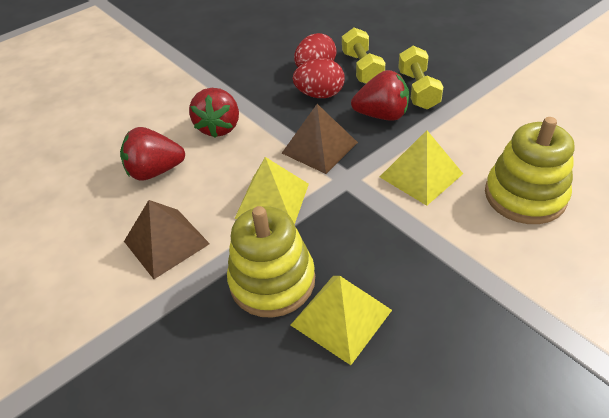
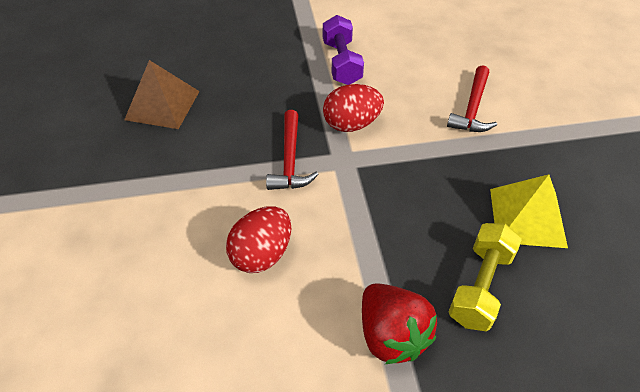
brown pyramid: [124,200,210,279] [282,104,358,174] = 2 -> [124,60,200,129] = 1
purple dumbbell: none = 0 -> [323,15,364,85] = 1
red hammer: none = 0 -> [266,110,319,190] [447,65,497,132] = 2
red strawberry: [120,127,185,181] [189,88,239,138] [351,70,409,121] = 3 -> [362,283,437,364] = 1
yellow dumbbell: [342,27,385,84] [398,46,443,110] = 2 -> [448,223,522,331] = 1
yellow pyramid: [234,157,309,224] [291,276,392,365] [380,130,463,206] = 3 -> [490,174,568,248] = 1
yellow stacking toy: [227,206,315,318] [485,117,574,224] = 2 -> none = 0

